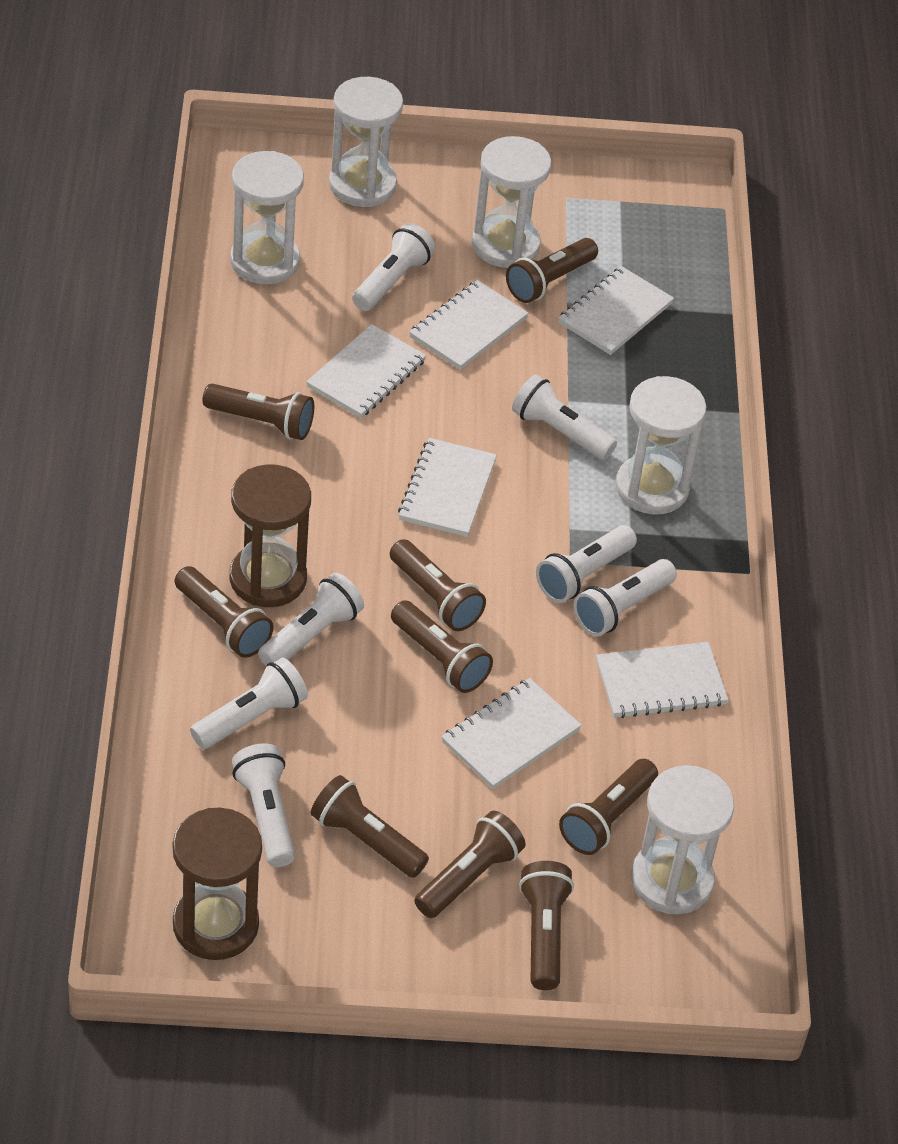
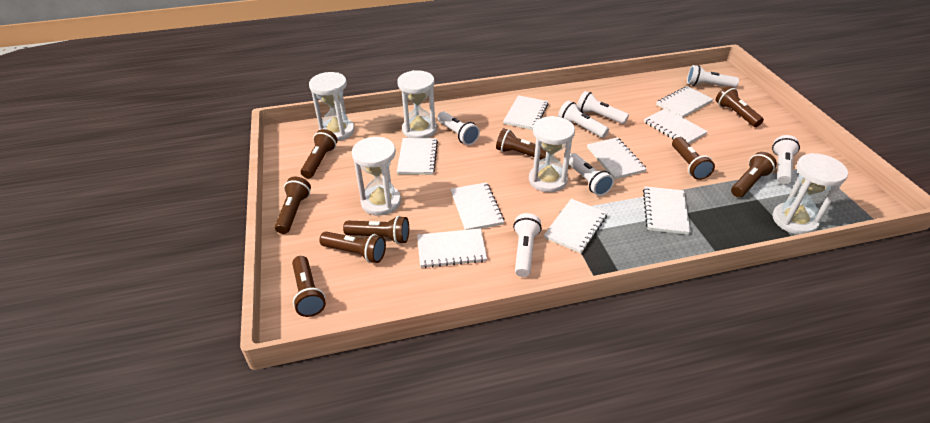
brown hourglass: [173,808,262,960] [229,464,311,607] = 2 -> none = 0
white notebook: [306,324,426,418] [398,438,497,537] [409,280,529,370] [441,678,582,789] [558,266,674,355] [596,642,728,718] = 6 -> [397,138,438,175] [417,228,487,268] [451,182,504,230] [503,95,549,130] [544,199,607,253] [587,137,647,179] [643,186,691,235] [644,108,708,144] [656,86,713,117] = 9

